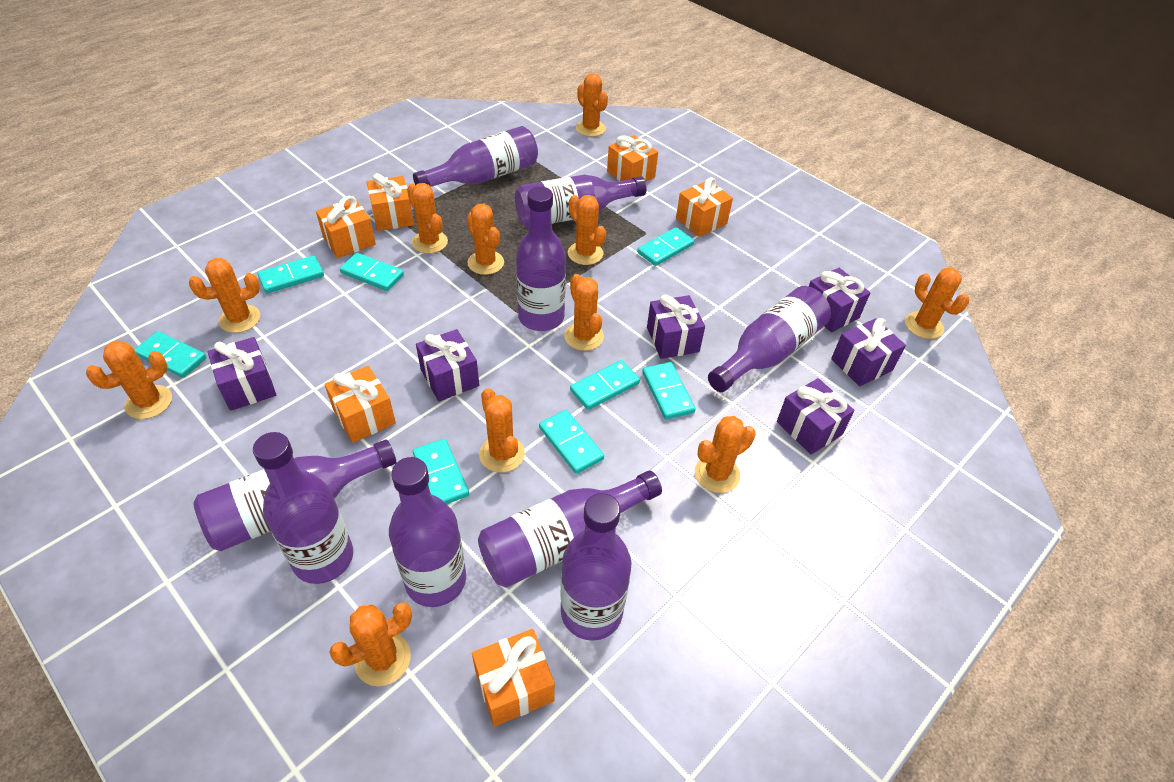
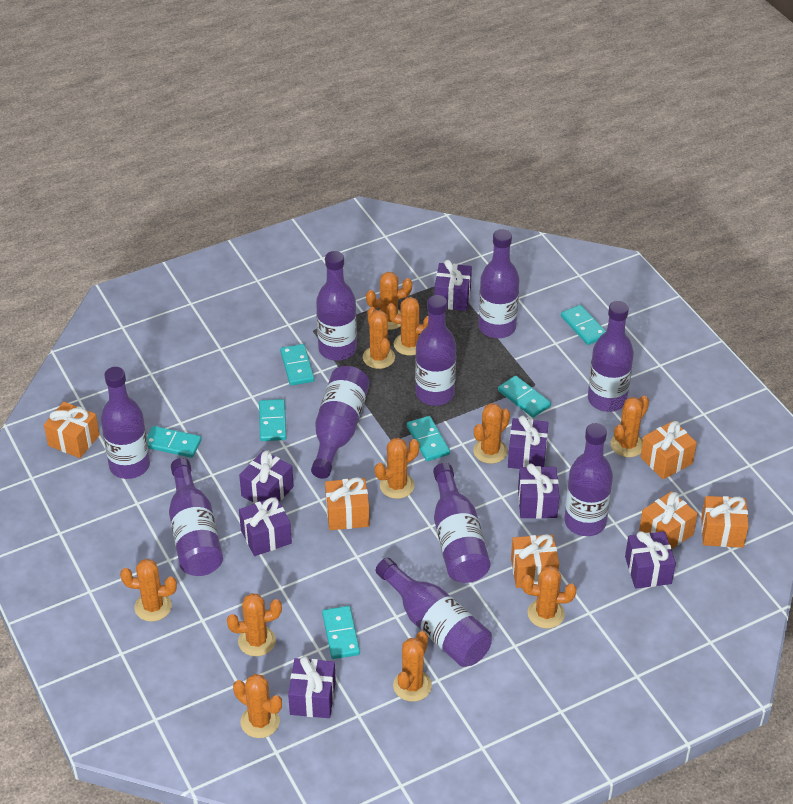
purple bottle: [193,439,396,551] [253,432,353,584] [389,457,466,607] [413,126,538,187] [478,471,662,588] [515,175,647,228] [516,186,566,331] [560,493,632,641] [708,286,831,392] = 9 -> [101,367,150,479] [169,458,223,576] [311,366,370,479] [316,251,357,361] [376,558,492,667] [415,295,456,406] [433,463,491,583] [478,229,520,338] [564,423,613,536] [588,301,634,412] = 10
purple gift: [208,337,276,411] [416,329,479,401] [647,295,705,359] [777,378,855,454] [809,268,870,332] [831,318,906,386] = 6 -> [239,450,294,504] [239,497,292,556] [288,656,336,718] [434,260,472,311] [508,416,548,469] [518,464,559,519] [625,531,676,589] = 7
turquoise domino: [134,331,206,378] [258,255,324,293] [340,253,404,291] [413,439,469,504] [539,410,604,474] [570,360,640,410] [637,227,694,266] [642,362,696,419] = 8 -> [147,426,202,458] [259,399,286,441] [280,344,314,386] [322,606,360,659] [407,416,450,461] [498,376,551,418] [561,305,606,345] = 7

